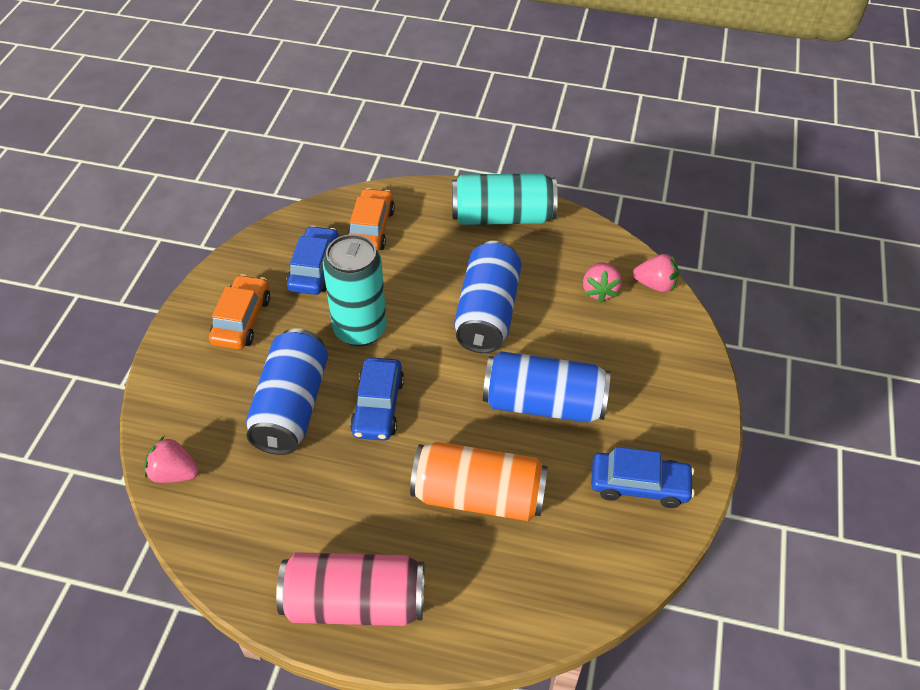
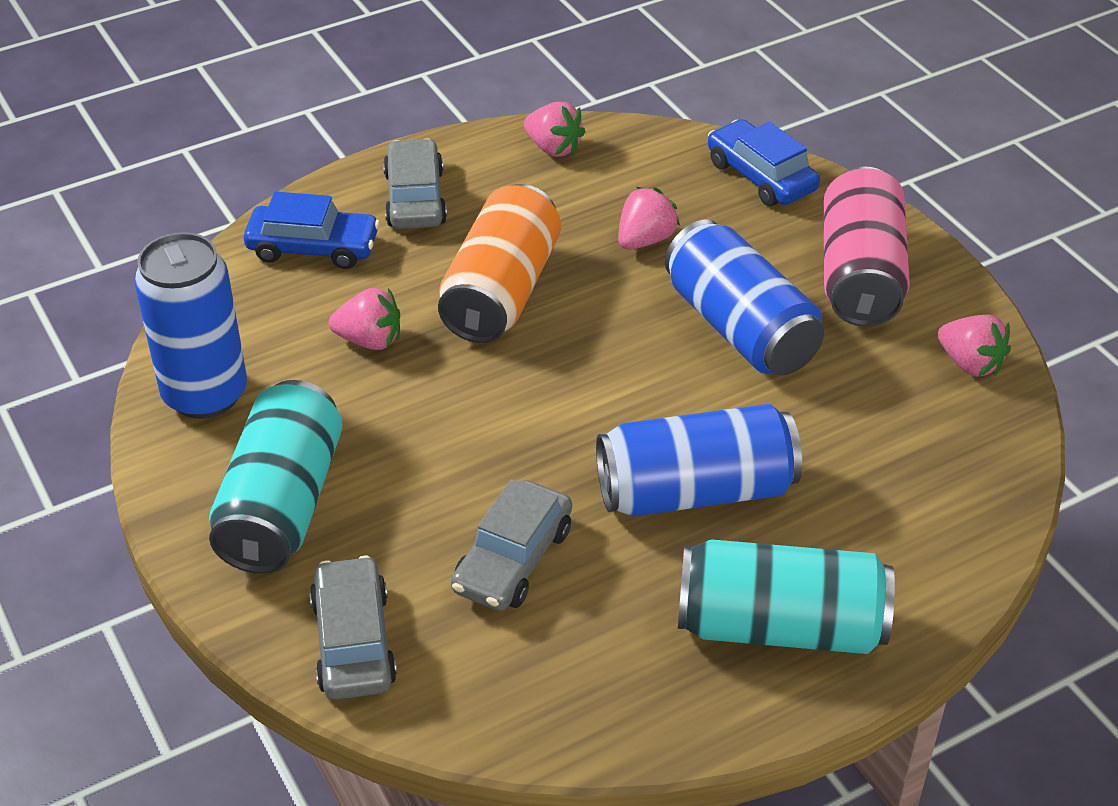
blue car: [286,226,339,295] [350,357,404,441] [591,447,695,508] = 3 -> [244,191,380,269] [708,119,820,206] = 2
grey car: none = 0 -> [309,556,397,700] [383,139,447,229] [451,479,572,611] = 3
orange car: [209,274,270,350] [347,188,395,251] = 2 -> none = 0
pink strawberry: [144,436,199,483] [583,262,622,303] [633,254,679,292] = 3 -> [329,288,400,350] [524,102,585,157] [618,187,680,250] [938,315,1011,377] = 4

